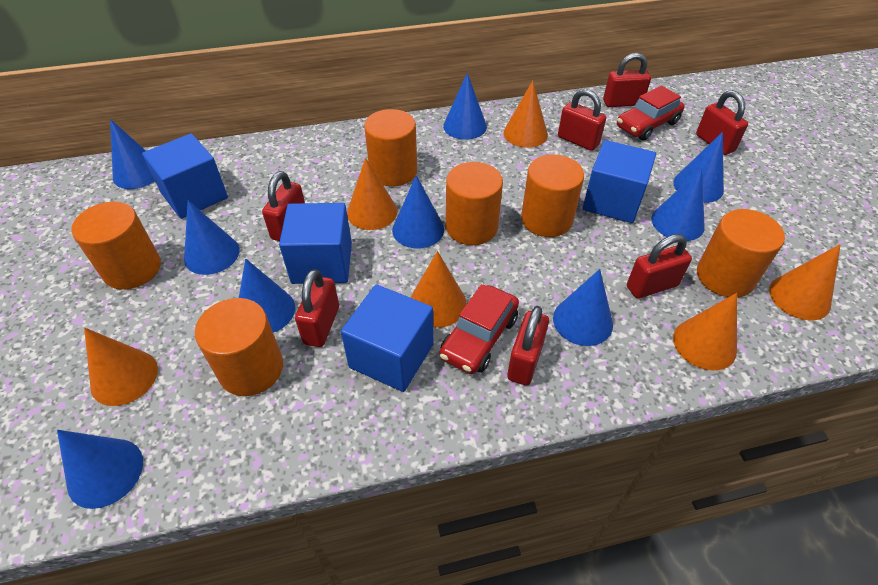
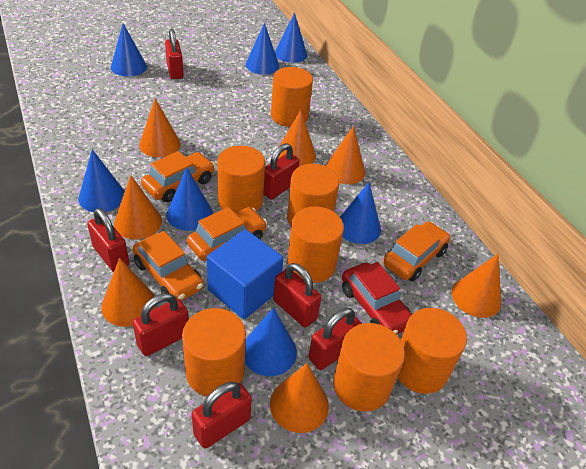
blue cone: [57,430,143,509] [110,119,155,189] [184,200,239,275] [239,259,295,333] [392,175,444,249] [443,73,487,140] [553,269,613,346] [651,168,705,241] [673,132,724,203] = 9 -> [78,149,125,212] [111,23,147,77] [166,167,213,231] [245,23,279,75] [245,307,297,376] [275,12,307,63] [340,182,381,244] = 7
blue cube: [142,134,228,219] [279,203,352,284] [341,284,434,392] [582,140,656,223] = 4 -> [207,229,284,319] = 1
orange car: none = 0 -> [133,231,203,302] [141,151,215,202] [187,207,267,261] [383,221,450,282] = 4
orange cone: [84,328,158,406] [347,158,397,230] [410,251,467,328] [503,81,548,148] [673,293,737,370] [769,244,841,320] = 6 -> [101,258,156,327] [114,175,162,240] [139,98,181,157] [270,363,329,433] [278,110,316,167] [325,126,365,184] [452,254,501,318] = 7
orange cylinder: [72,202,161,290] [195,298,283,396] [364,109,417,186] [446,162,503,245] [521,155,584,237] [697,209,785,298] = 6 -> [182,308,246,396] [217,146,265,213] [271,67,313,127] [287,164,339,226] [287,207,344,283] [333,323,405,412] [397,308,467,394] = 7
red car: [440,284,519,374] [617,86,685,141] = 2 -> [342,262,412,335] = 1

